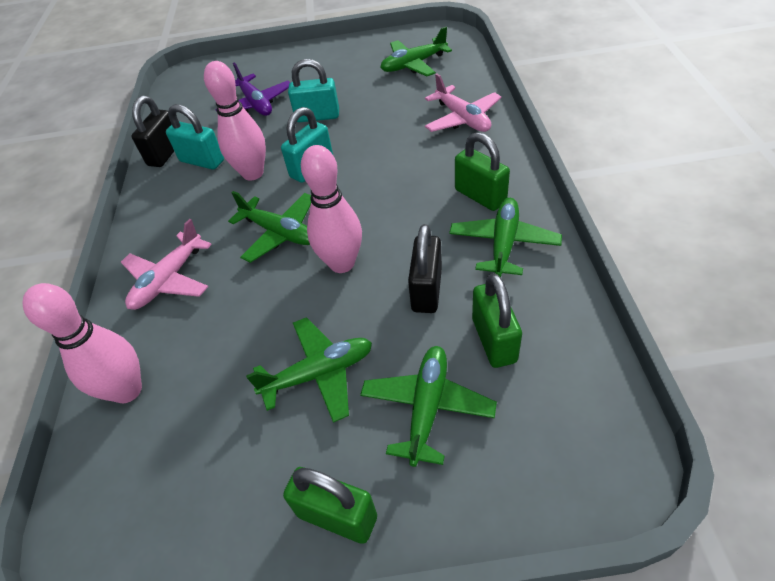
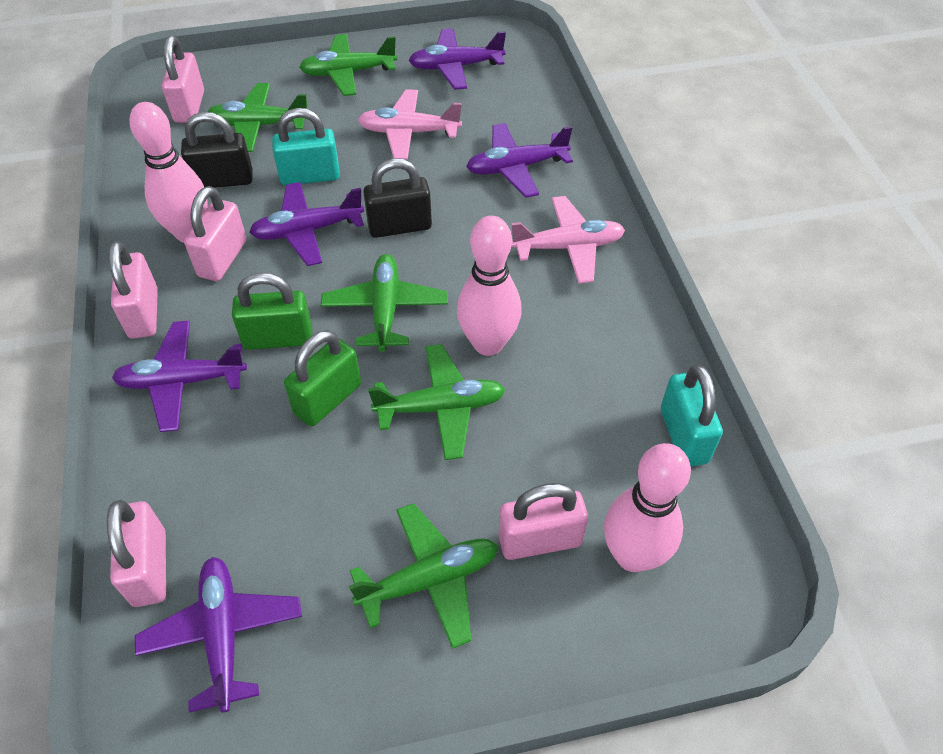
green padlock: [283,467,377,544] [455,132,510,211] [472,273,522,368] = 3 -> [232,273,312,350] [284,330,361,426] = 2
pink padlock: none = 0 -> [107,500,166,607] [109,241,158,339] [162,36,204,123] [184,186,247,281] [498,483,588,560] = 5
purple plane: [215,62,290,116] = 1 -> [112,320,247,432] [135,557,302,713] [249,182,364,266] [409,28,506,90] [466,123,573,198] = 5
turquoise padlock: [166,104,224,170] [281,107,333,183] [288,59,339,122] = 3 -> [272,108,340,185] [661,365,723,467] = 2

